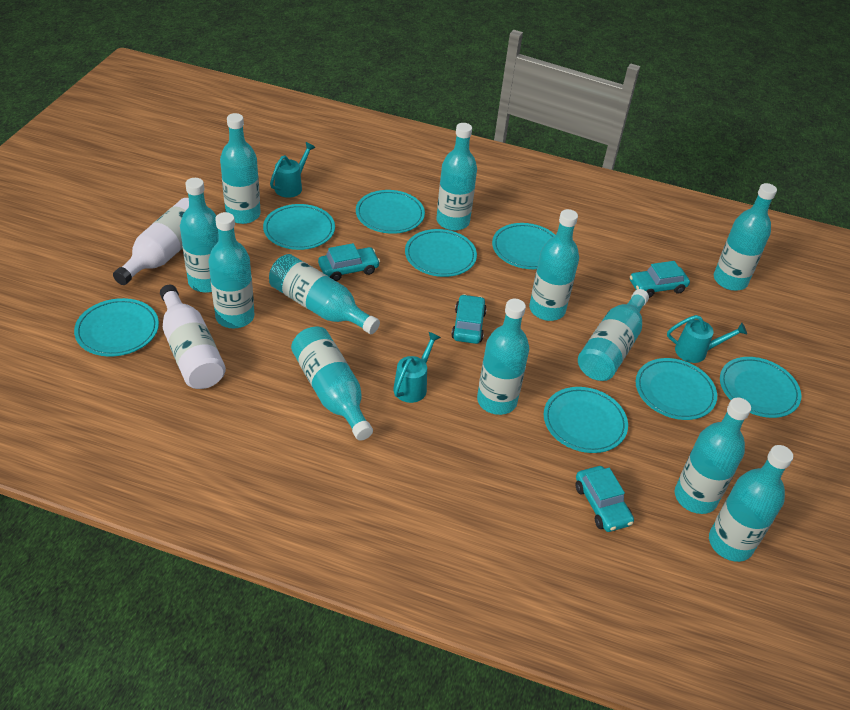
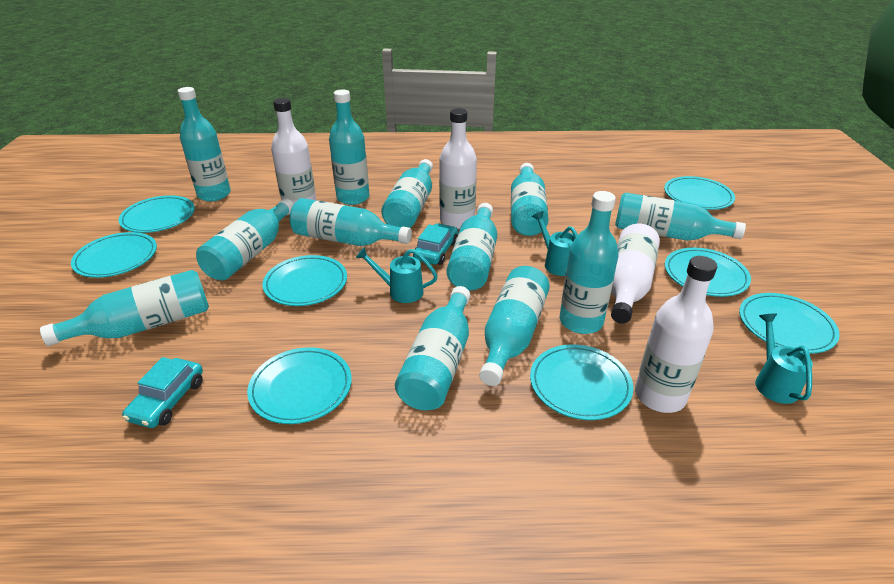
turquoise car: [318,243,380,281] [451,294,487,344] [575,466,634,532] [630,261,690,298] = 4 -> [122,357,203,428] [413,223,458,265] = 2
white bottle: [113,198,189,285] [160,285,226,389] = 2 -> [271,98,317,204] [439,108,477,229] [611,224,660,324] [635,256,717,413] = 4

